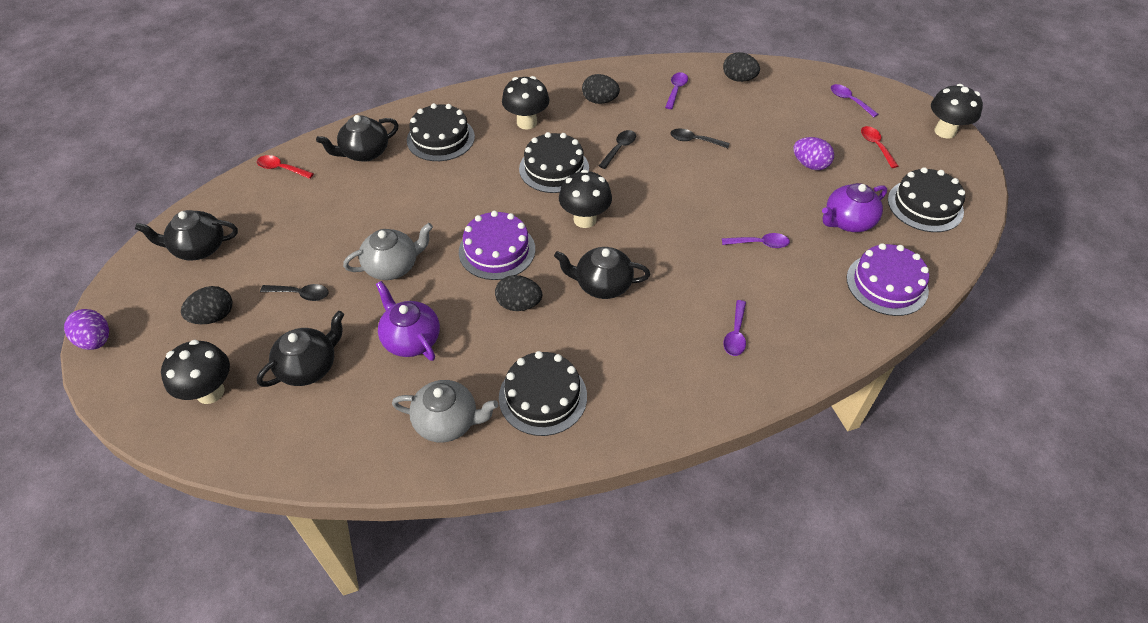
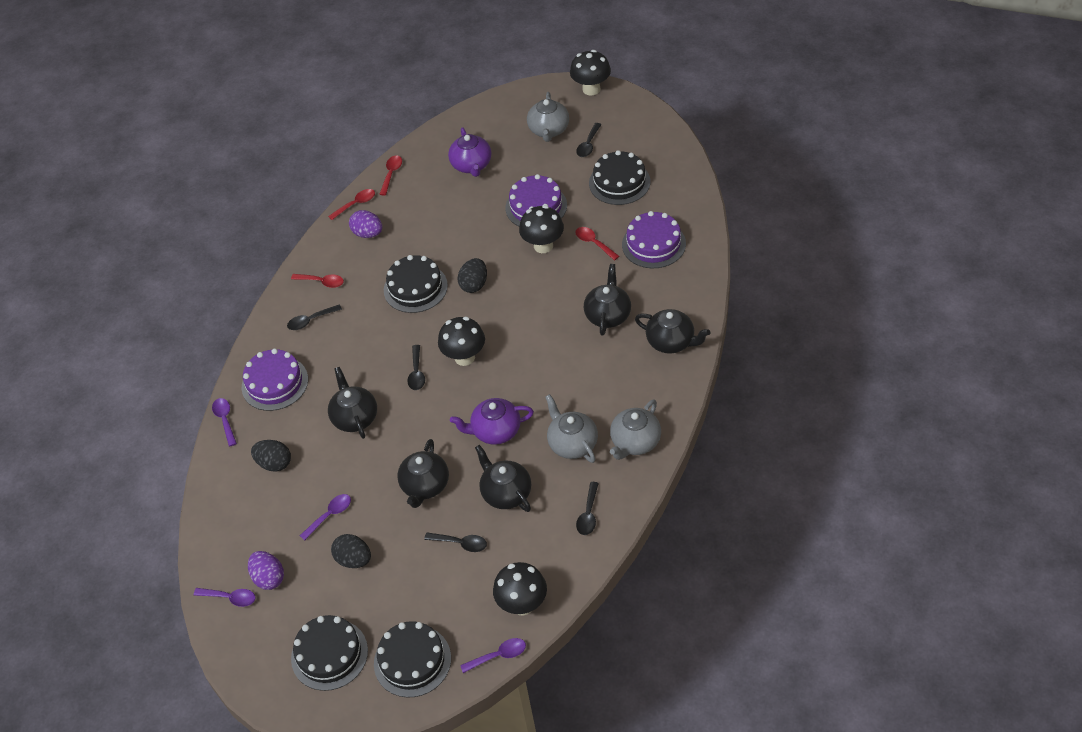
black egg: [181,286,233,324] [495,275,542,311] [582,74,620,104] [723,52,760,82] = 4 -> [251,440,291,471] [331,534,371,568] [458,258,487,293] = 3
black spoon: [260,284,329,301] [599,130,636,169] [670,128,729,148] = 3 -> [287,305,342,330] [407,345,425,390] [424,532,487,552] [576,123,602,157] [576,482,599,535] = 5
black teapot: [135,210,238,260] [257,311,344,387] [316,115,399,162] [554,247,650,299] = 4 -> [328,367,377,439] [397,439,449,508] [475,445,531,512] [584,264,631,336] [635,309,710,354] = 5
grey teapot: [343,223,433,280] [392,380,498,443] = 2 -> [527,92,569,142] [545,394,598,463] [610,399,661,460] = 3
purple cake: [459,211,535,280] [847,243,929,316] = 2 -> [242,349,308,411] [505,174,567,226] [622,211,686,268] = 3
red spoon: [257,155,314,179] [861,126,898,168] = 2 -> [291,274,344,288] [328,189,375,220] [380,155,402,196] [575,227,619,260] = 4

